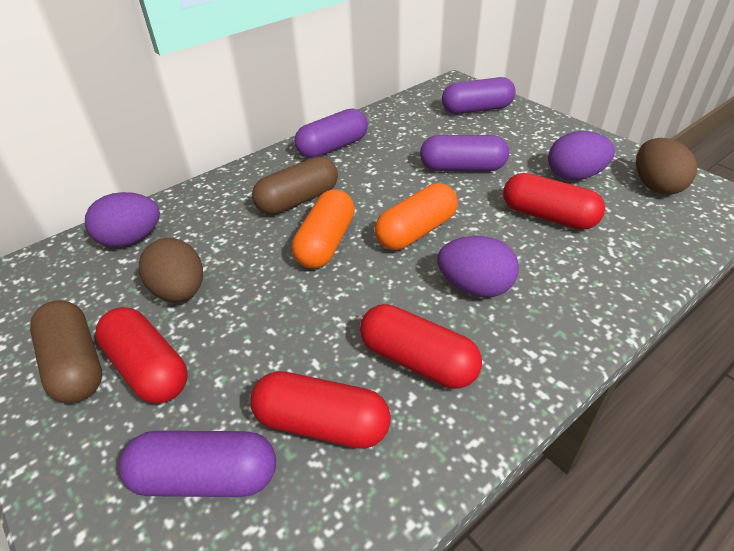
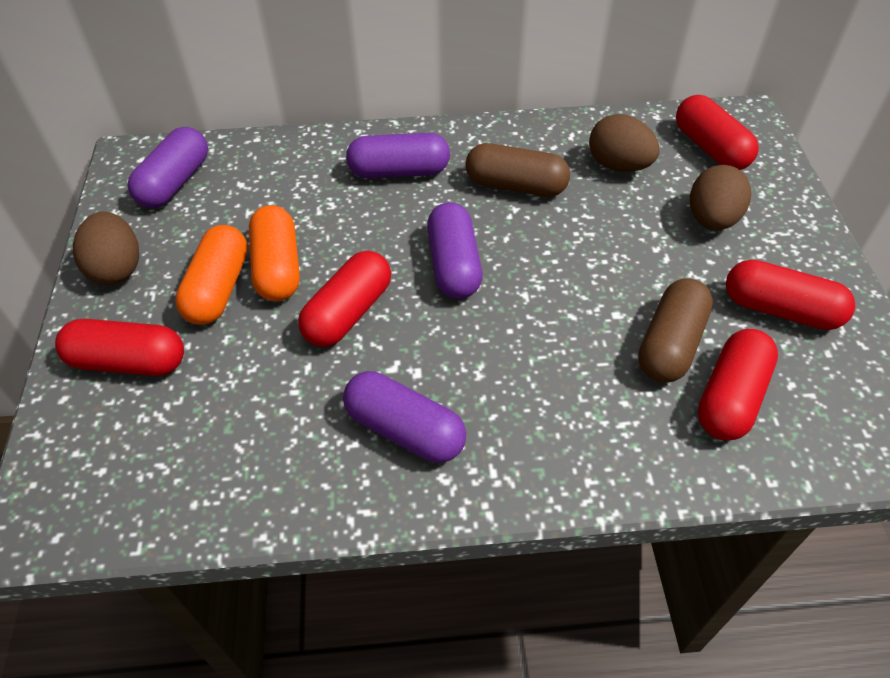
brown egg: [139,238,203,302] [636,138,697,195] = 2 -> [73,211,139,285] [589,114,659,172] [690,165,751,231] = 3
purple egg: [85,192,160,247] [437,236,519,297] [548,131,615,181] = 3 -> none = 0
red capsule: [95,307,188,404] [251,371,391,449] [360,304,482,389] [503,173,605,230] = 4 -> [55,319,184,376] [298,251,391,347] [676,95,759,170] [698,329,778,441] [726,260,855,330] = 5

